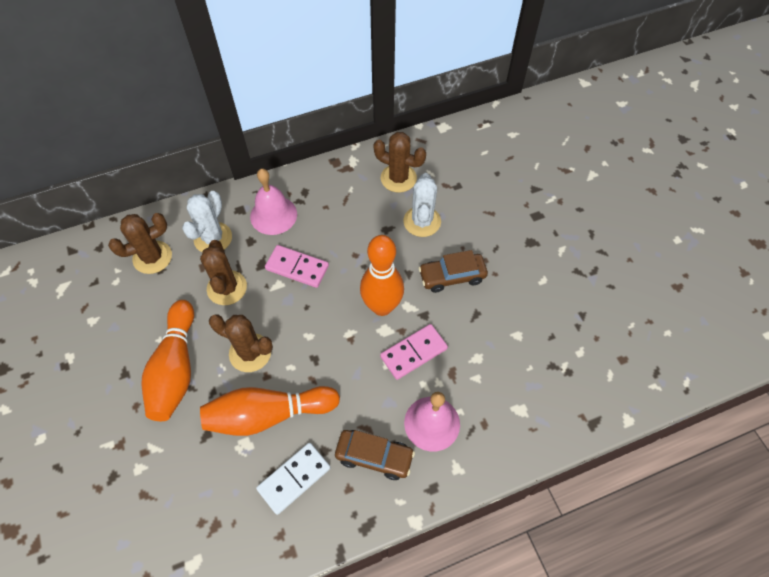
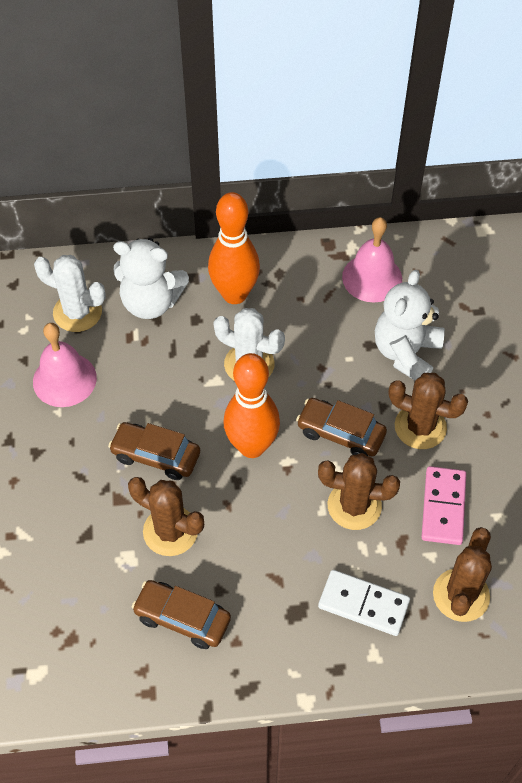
brown car: [335,430,415,480] [419,250,488,293] = 2 -> [108,422,200,480] [132,580,231,649] [296,398,387,457] = 3
orange bowling pin: [141,300,194,421] [200,386,340,436] [360,235,404,316] = 3 -> [208,192,260,304] [223,353,280,458] = 2
pink domino: [265,245,329,288] [380,324,448,380] = 2 -> [422,466,466,545] = 1
white teddy bear: none = 0 -> [113,238,189,319] [375,270,445,381] = 2

